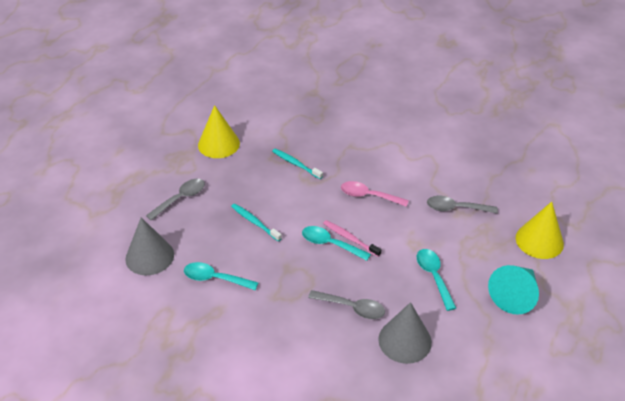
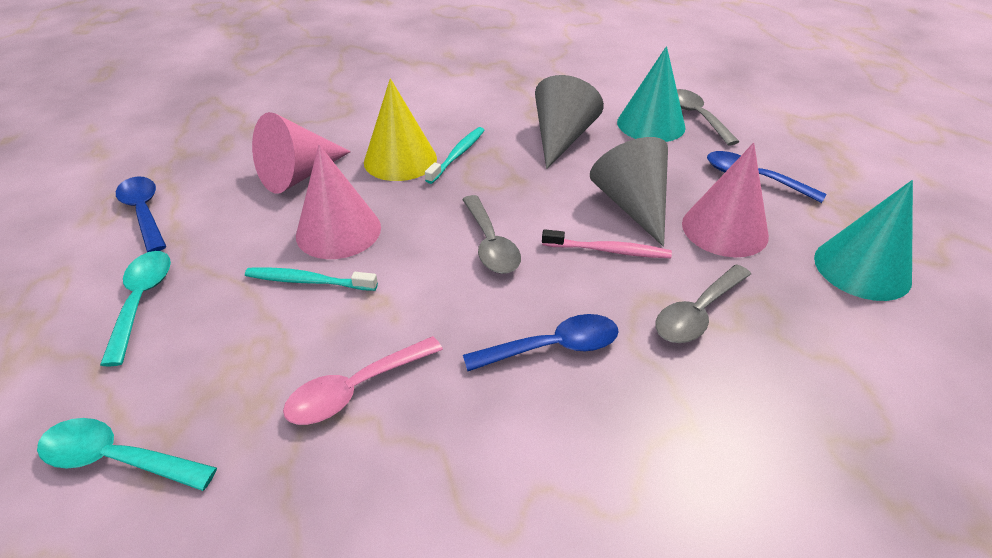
blue spoon: none = 0 -> [116,177,166,252] [463,314,619,371] [707,151,826,203] = 3
pink cone: none = 0 -> [252,112,351,194] [296,144,381,259] [682,143,769,257] = 3
turquoise cone: [488,265,539,315] = 1 -> [617,46,685,142] [814,180,913,301] = 2
turquoise spoon: [184,262,258,290] [302,226,371,261] [417,249,456,311] = 3 -> [37,418,217,491] [100,251,171,366] = 2
yellow cone: [198,105,240,158] [516,202,564,259] = 2 -> [364,78,437,181] = 1

